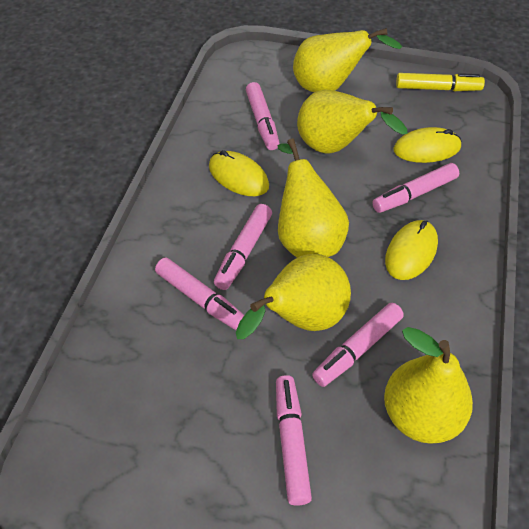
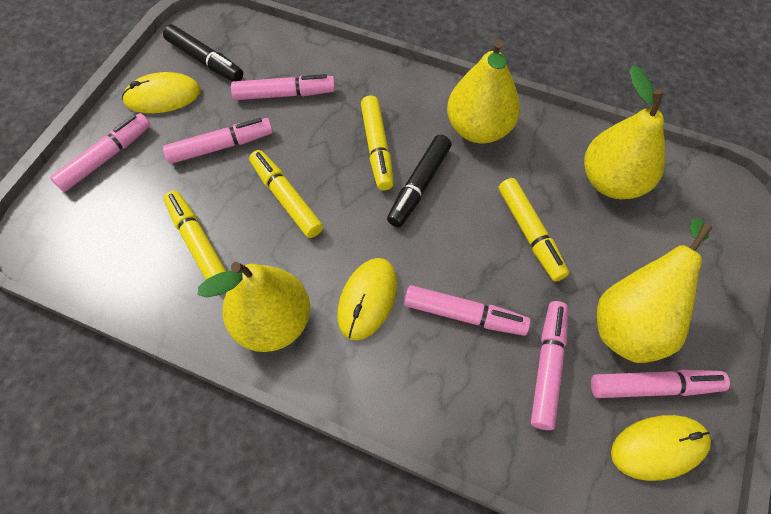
black marker: none = 0 -> [163,25,243,81] [387,135,452,227] = 2
yellow marker: [396,73,485,91] = 1 -> [164,191,226,279] [249,150,323,238] [361,96,394,190] [499,178,569,282] = 4
yellow pear: [236,254,351,339] [278,139,349,258] [293,28,402,92] [297,90,407,154] [384,327,473,444] = 5 -> [198,262,310,352] [447,39,520,143] [584,66,665,199] [597,218,712,363] = 4

